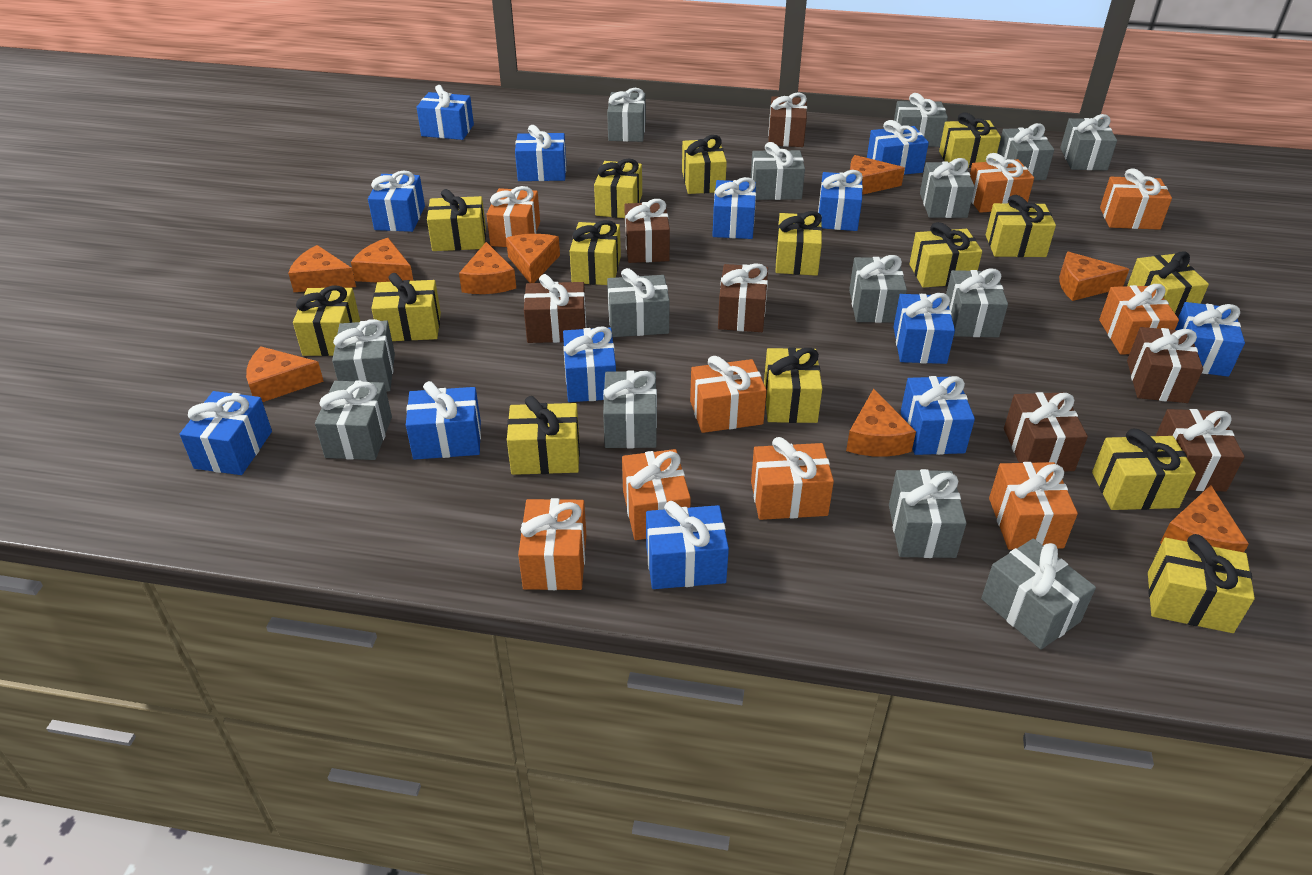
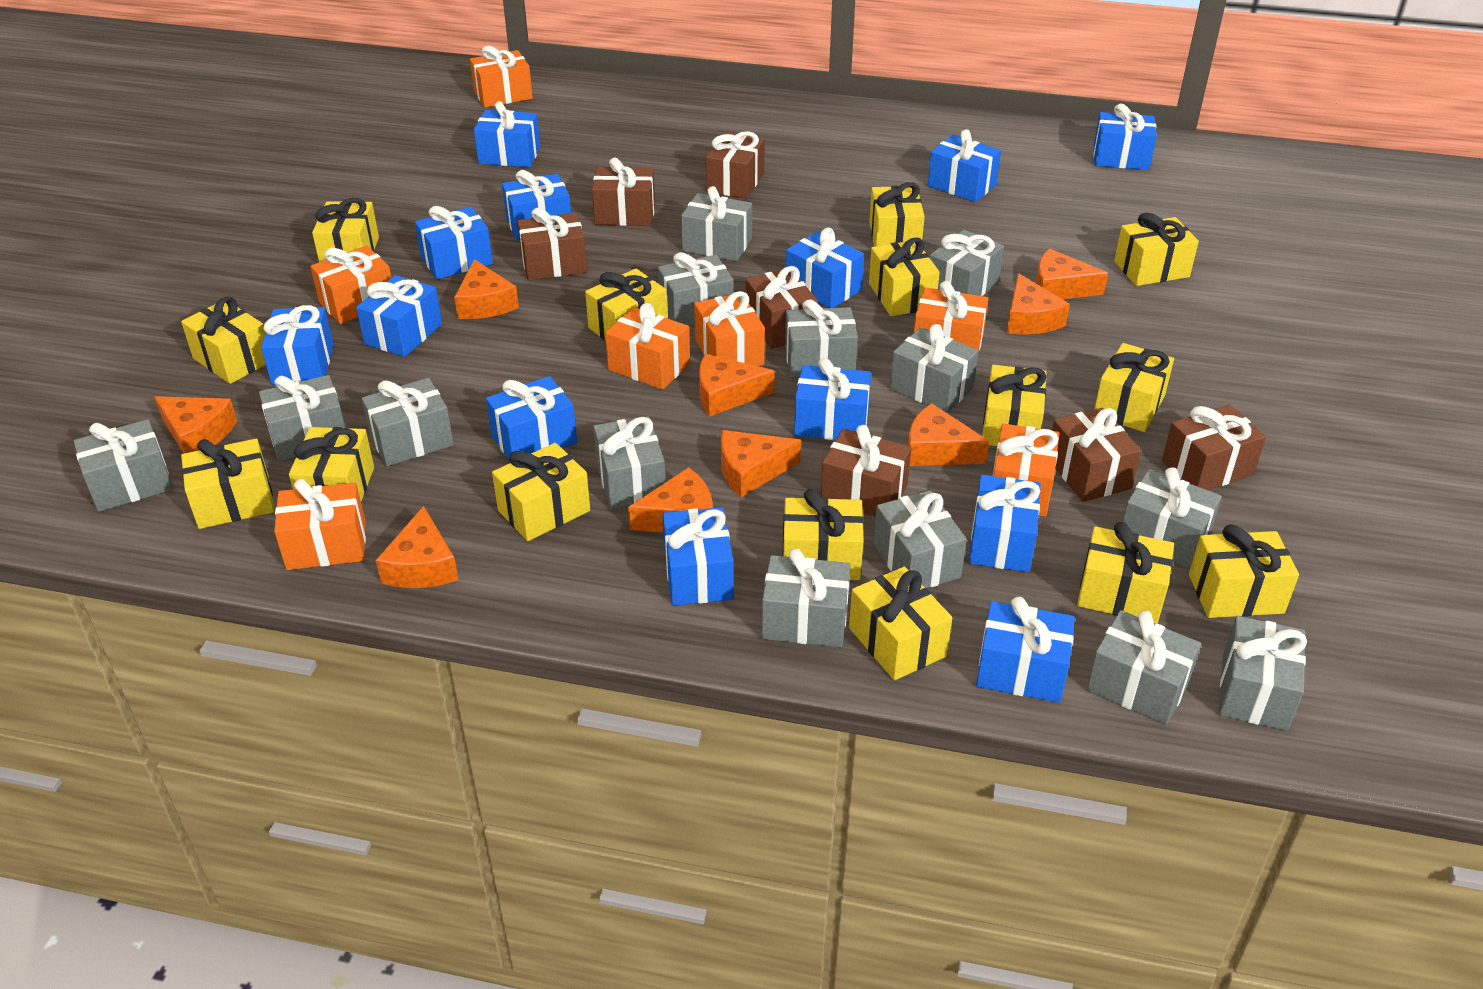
orange gift: [486,186,540,247] [518,498,586,590] [622,449,691,540] [690,356,767,433] [751,437,834,520] [970,153,1034,213] [989,462,1078,550] [1099,284,1179,355] [1100,168,1172,230] = 9 -> [274,479,366,570] [310,246,391,324] [470,46,533,108] [605,303,690,390] [694,291,765,366] [914,281,989,353] [993,424,1059,517] = 7

